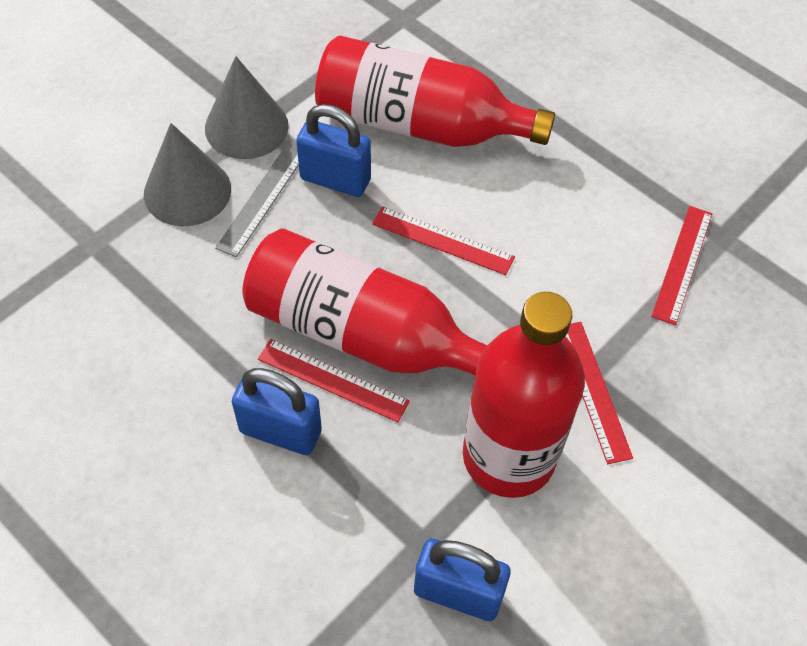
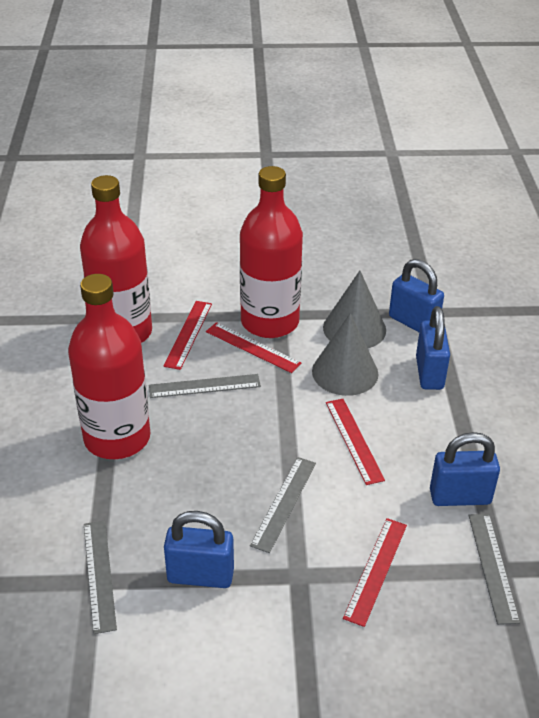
blue padlock: [232,368,322,455] [296,104,371,197] [414,538,511,621] = 3 -> [164,511,234,588] [389,259,444,332] [416,306,450,390] [430,432,500,506] = 4
grey ruler: [215,147,299,257] = 1 -> [84,521,117,634] [149,374,261,398] [250,457,316,553] [469,514,520,625] = 4

